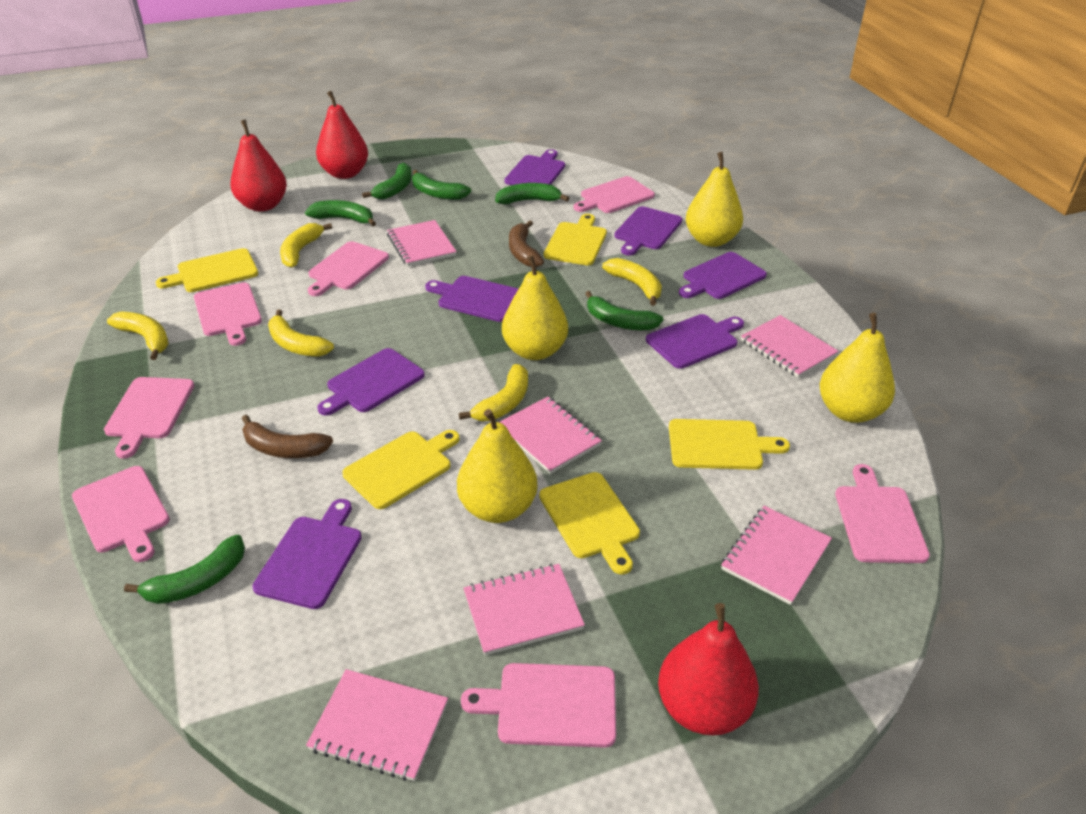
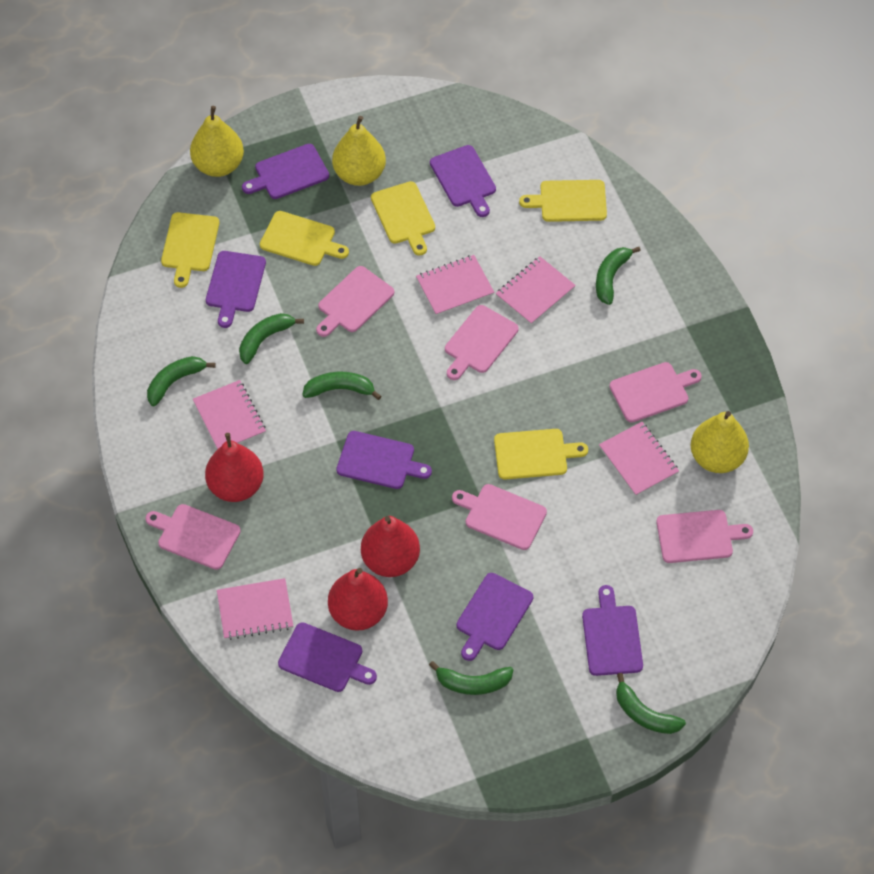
brown banana: [242,415,333,458] [509,220,544,267] = 2 -> none = 0
pink cutting board: [72,466,170,562] [104,377,194,459] [194,282,262,346] [308,241,389,296] [461,663,616,748] [574,176,655,213] [835,464,930,563] = 7 -> [145,504,241,570] [316,266,394,337] [445,305,519,380] [452,484,547,550] [609,362,702,423] [656,510,753,563] = 6
pink notebook: [306,669,448,781] [387,220,457,266] [464,564,585,655] [500,397,602,474] [721,506,832,605] [741,315,839,378] = 6 -> [193,380,266,450] [217,578,293,640] [416,255,494,316] [496,256,576,325] [599,422,679,496] = 5
yellow banana: [107,311,169,360] [268,309,334,357] [280,223,332,268] [459,364,528,421] [602,258,662,306] = 5 -> none = 0
yellow pear: [457,409,538,523] [502,255,568,360] [686,152,743,247] [820,313,895,423] = 4 -> [190,106,244,177] [332,116,386,186] [691,411,749,473] = 3

